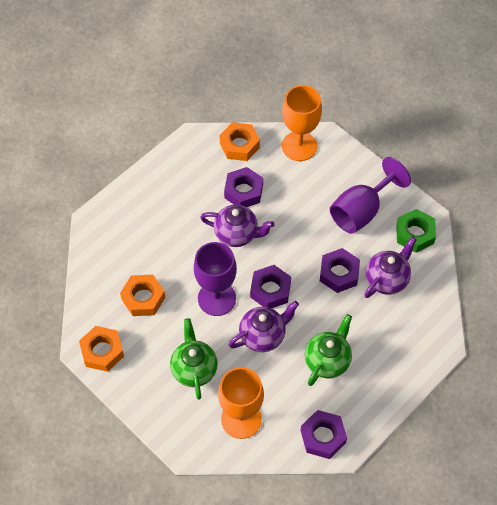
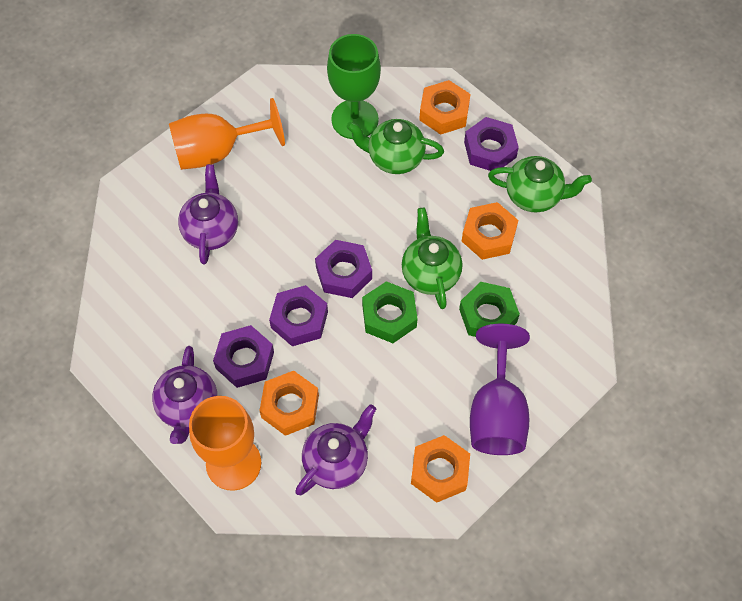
green goblet: none = 0 -> [327,34,381,139] = 1
green nut: [396,209,436,253] = 1 -> [362,281,418,343] [459,282,520,337] = 2
green teapot: [170,318,218,400] [305,314,352,386] = 2 -> [347,119,444,174] [402,208,462,309] [488,156,592,213] = 3
orange nut: [79,326,124,372] [120,274,165,316] [219,122,260,161] = 3 -> [259,371,319,436] [411,435,470,503] [419,80,471,135] [462,202,518,260] = 4
purple goblet: [194,242,237,316] [330,157,411,234] = 2 -> [470,324,530,455] = 1

